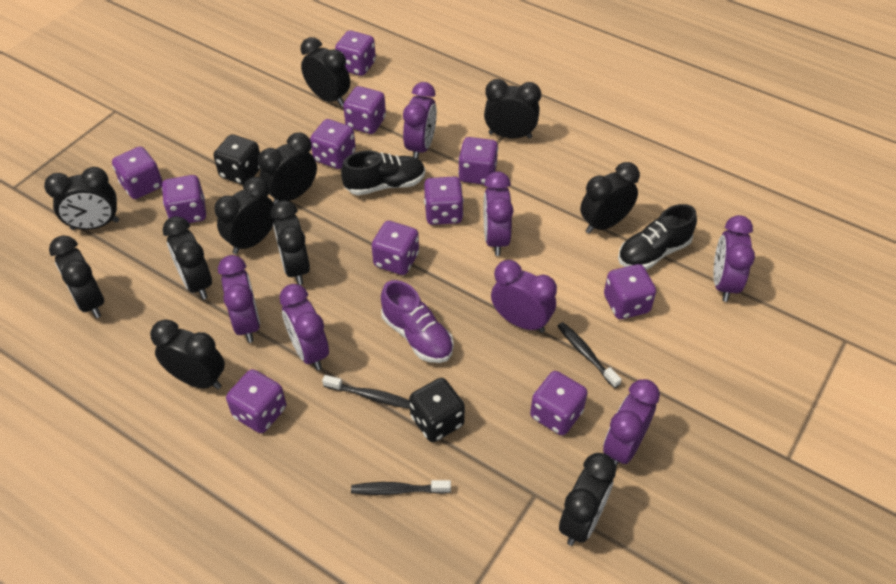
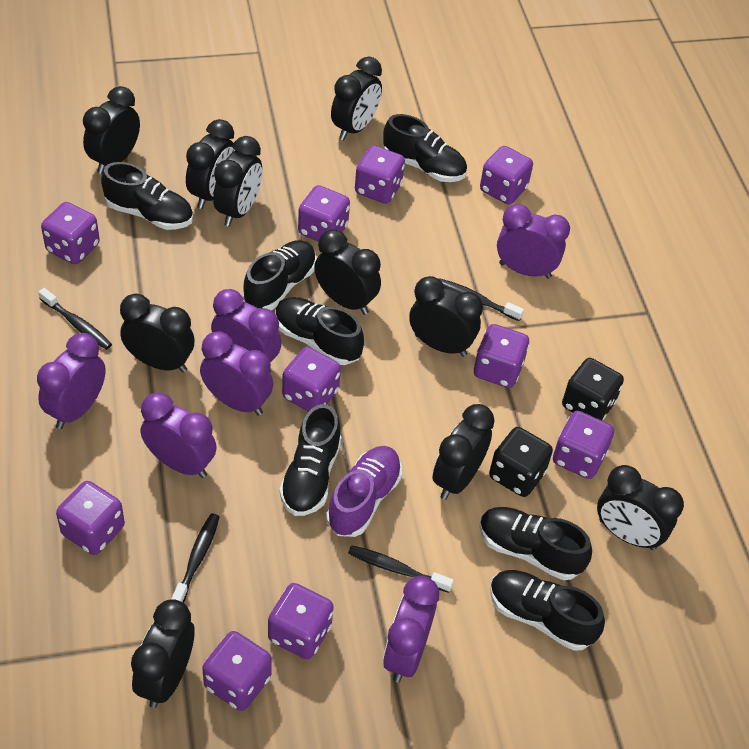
black clock: [44,167,119,230] [49,236,104,318] [150,319,225,390] [163,216,212,299] [214,177,275,254] [258,133,317,204] [271,200,310,285] [300,37,350,106] [484,79,541,139] [559,453,616,546] [580,162,640,234] = 11 -> [83,86,140,174] [120,294,195,372] [131,600,195,708] [186,119,236,209] [213,136,262,226] [314,230,381,315] [331,57,382,141] [409,276,483,357] [433,404,495,500] [597,465,684,550] = 10
black shoe: [341,151,425,195] [618,204,697,270] = 2 -> [101,162,193,230] [243,240,317,310] [276,297,364,365] [279,404,342,516] [383,114,467,182] [479,507,592,580] [490,570,605,651] = 7
black toothbrush: [322,375,410,409] [351,480,451,495] [557,322,622,389] = 3 -> [38,288,112,350] [171,513,220,603] [348,545,454,593] [439,278,524,321] = 4
purple clock: [218,255,260,343] [280,284,329,370] [403,82,437,159] [484,172,513,256] [491,260,557,333] [603,379,660,467] [713,215,755,302] = 7 -> [37,333,106,429] [141,392,217,478] [200,331,273,416] [211,289,282,372] [383,576,439,682] [497,204,570,279] = 6
purple dice: [112,147,163,199] [162,175,206,223] [226,369,286,433] [310,119,356,169] [335,30,376,76] [343,86,386,134] [372,221,419,275] [424,176,464,225] [458,137,498,185] [530,371,587,435] [604,264,656,319] = 11 -> [41,202,100,264] [56,481,125,555] [202,631,272,711] [268,583,334,659] [282,347,341,412] [298,185,350,242] [355,145,405,204] [474,324,529,388] [480,146,533,205] [553,411,614,479] = 10

